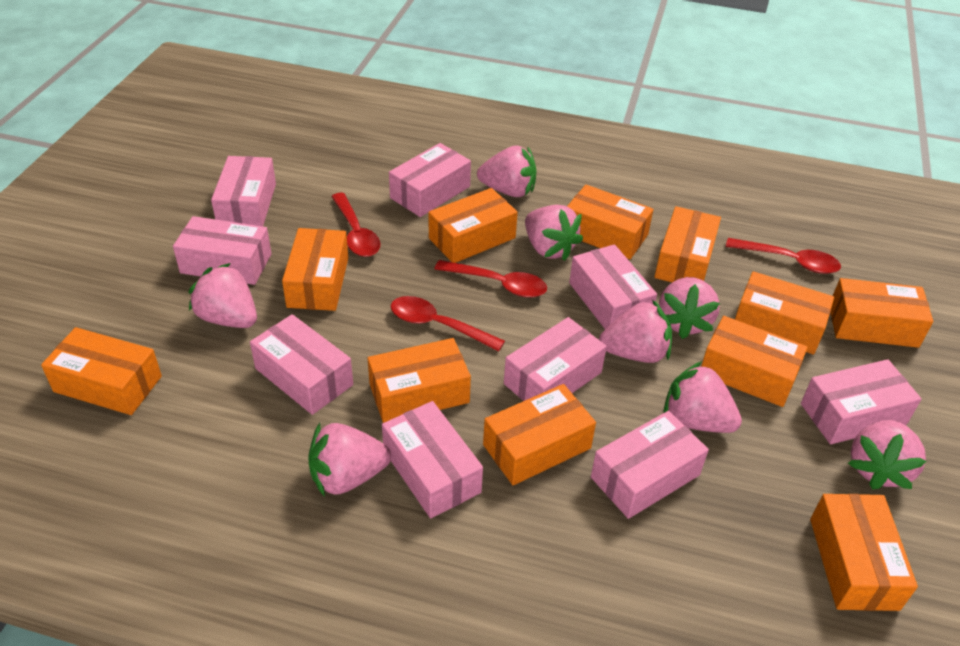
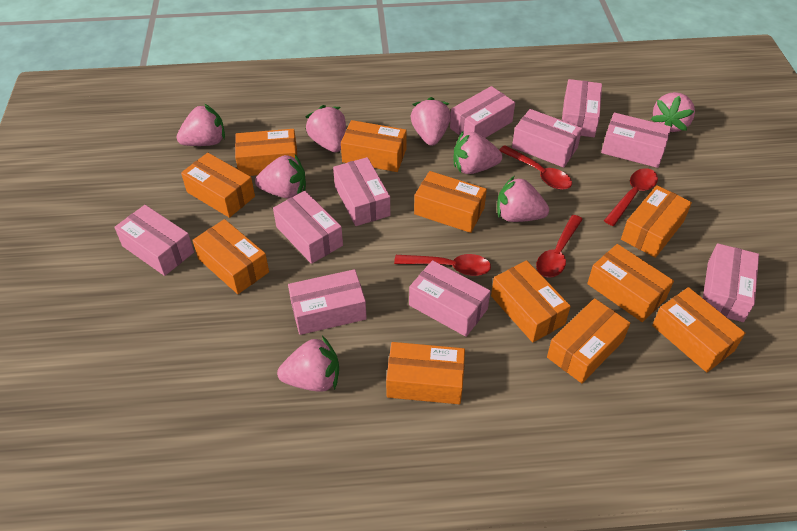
pink box: [173,216,272,285] [211,156,276,226] [250,314,353,415] [382,401,483,518] [389,143,471,217] [504,317,607,401] [569,244,657,329] [591,411,709,519] [801,359,921,444] = 9 -> [114,205,194,276] [273,191,343,264] [288,269,367,335] [333,157,390,226] [409,260,490,337] [450,86,515,138] [512,109,582,168] [562,79,602,137] [601,113,671,168] [703,243,759,322] = 10

